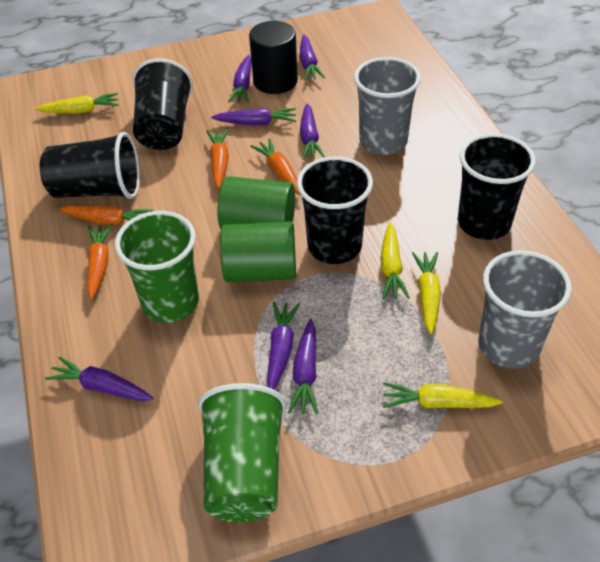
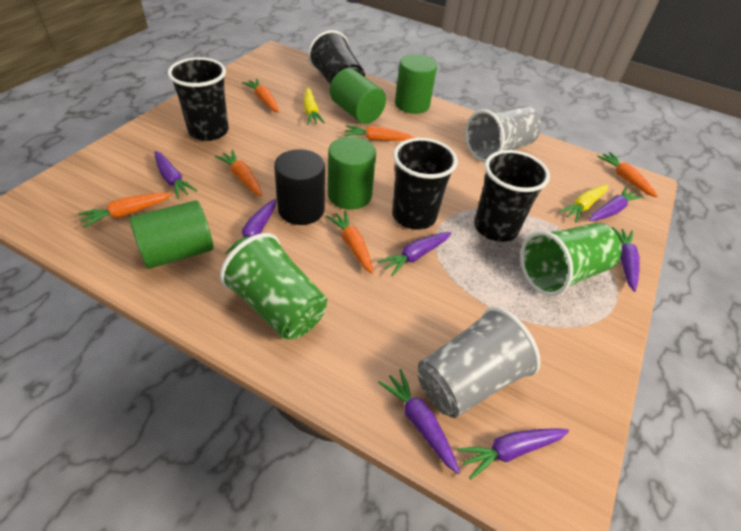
green cylinder: [217,176,295,229] [220,221,296,282] = 2 -> [130,200,214,269] [328,137,376,210] [330,68,386,124] [395,54,437,114] = 4
orange carrot: [59,205,153,226] [87,224,113,300] [206,128,229,189] [250,138,301,195] = 4 -> [78,193,172,228] [215,150,263,197] [242,79,279,113] [326,210,373,274] [344,125,415,141] [597,152,658,198] = 6
yellow carrot: [35,93,119,113] [380,222,410,299] [383,382,503,409] [412,252,441,335] = 4 -> [303,87,325,125] [559,185,609,222] = 2

